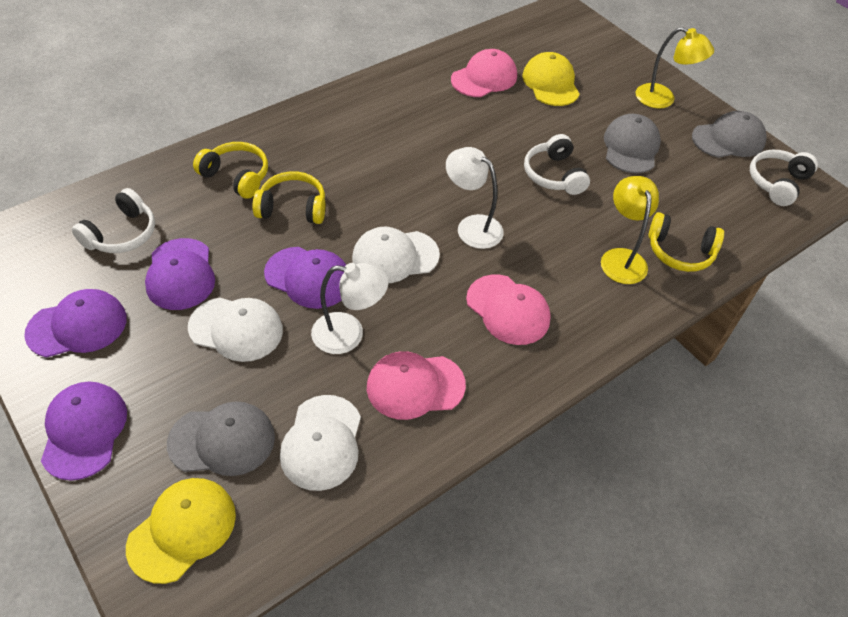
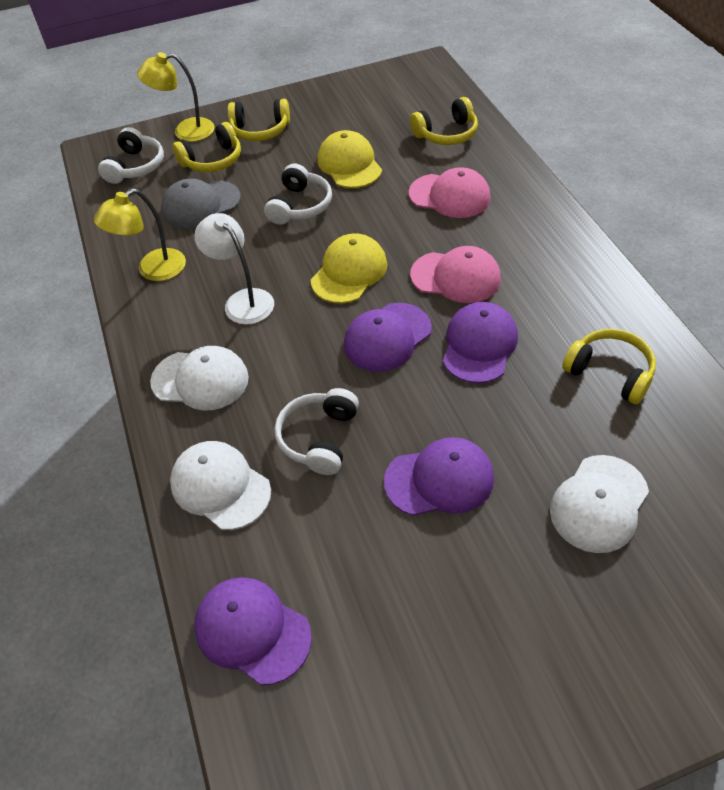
grey cap: [167,401,275,476] [604,114,661,173] [692,111,767,158] = 3 -> [161,179,241,229] = 1
pink cap: [367,351,466,420] [451,49,517,97] [466,275,551,345] = 3 -> [409,167,491,218] [410,246,501,303] = 2
white lamp: [311,263,388,354] [446,147,504,249] = 2 -> [194,213,274,324] = 1
yellow headphones: [193,142,268,199] [252,171,325,224] [649,212,724,272] = 3 -> [172,122,241,172] [228,99,290,141] [410,97,478,145] [562,329,656,404] = 4

